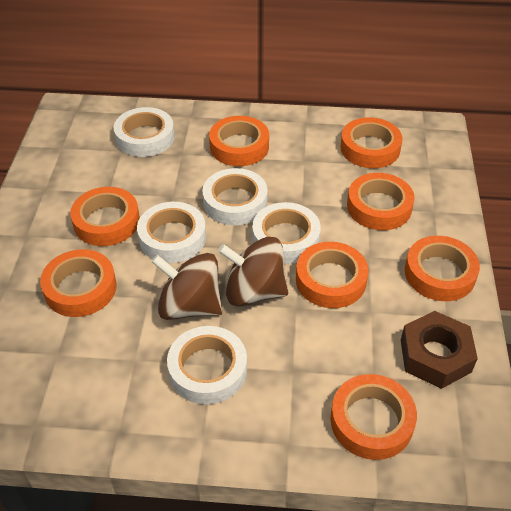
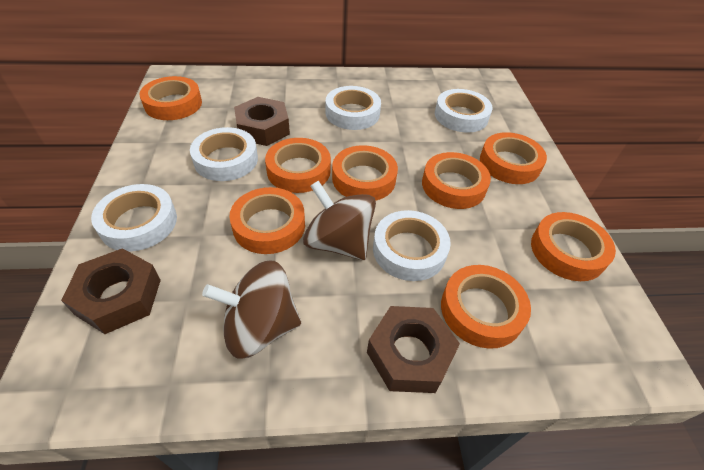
brown nut: [401,311,478,389] = 1 -> [61,248,161,334] [234,97,290,146] [367,306,460,393] = 3

